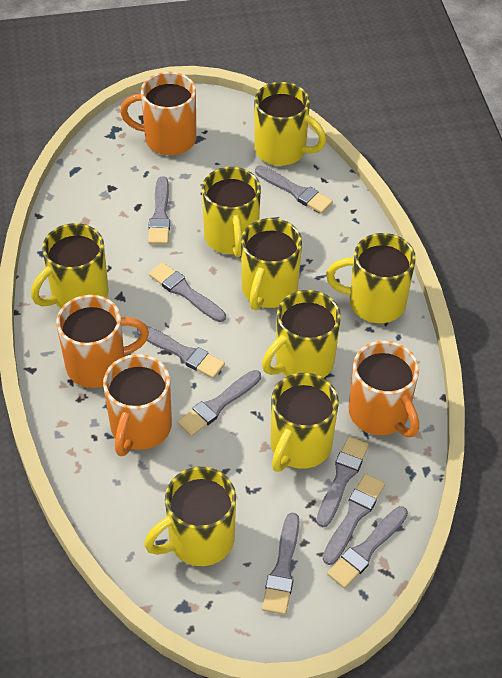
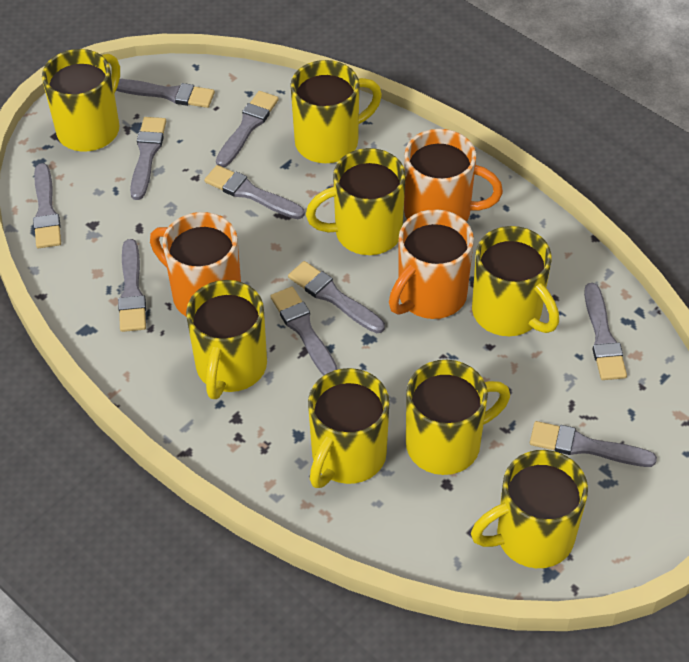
grey brush: [137,326,225,379] [148,176,170,245] [149,262,226,322] [177,370,261,436] [255,166,333,214] [262,513,299,615] [317,436,369,527] [323,473,385,565] [327,506,408,589] = 9 -> [33,163,61,248] [116,79,215,108] [118,239,146,332] [130,117,166,200] [204,165,305,219] [216,91,279,167] [271,287,338,376] [288,261,385,333] [530,421,657,467] [584,283,627,380] = 10
orange mug: [56,295,149,388] [103,354,172,456] [120,72,196,155] [349,341,419,437] = 4 -> [150,212,241,317] [389,209,474,319] [404,129,503,222] = 3

